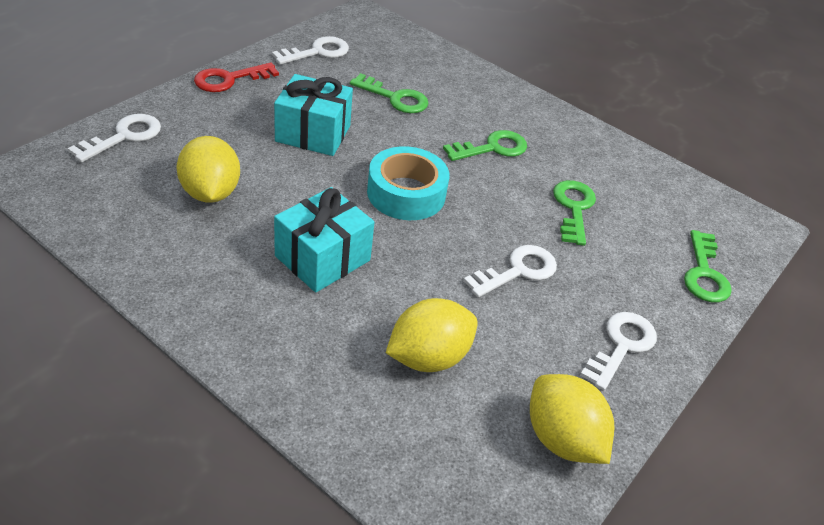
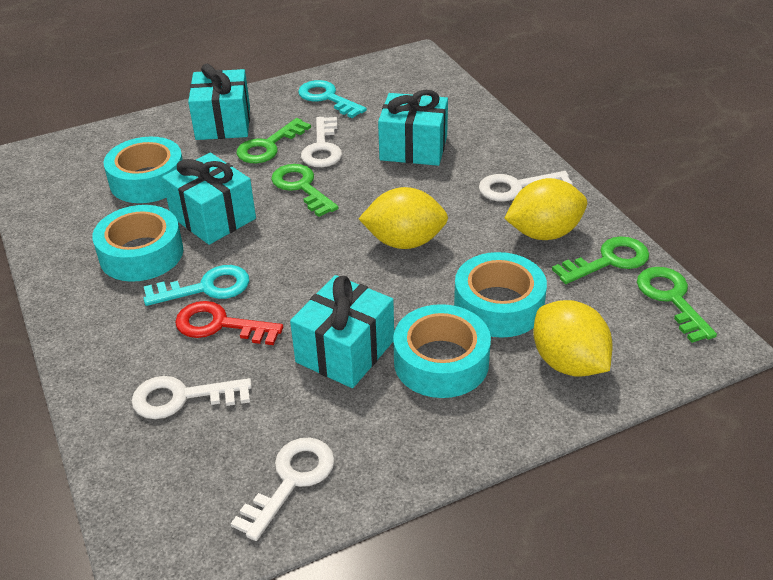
turquoise gift: [274,74,353,156] [274,187,374,293] = 2 -> [162,153,256,245] [188,64,250,140] [290,275,394,388] [378,90,448,166] = 4
turquoise key: none = 0 -> [144,265,249,306] [298,80,367,118] = 2
turquoise tape: [367,146,449,220] = 1 -> [92,205,183,282] [103,137,183,203] [393,304,491,398] [454,252,547,338] = 4

